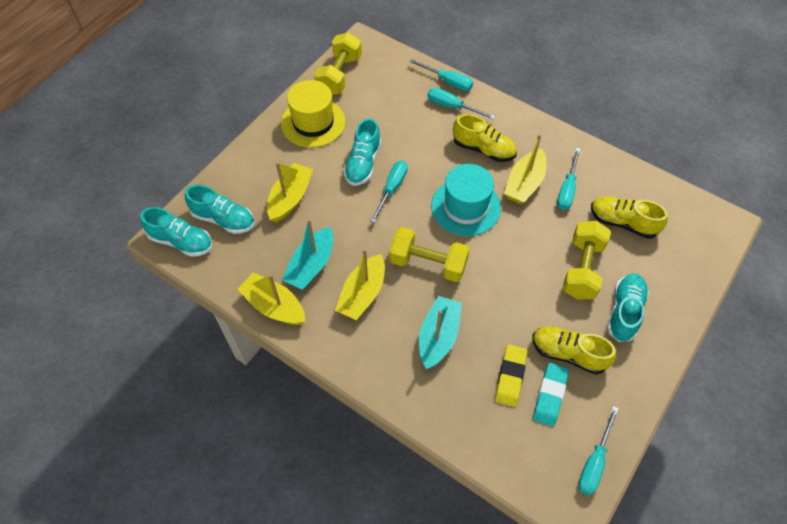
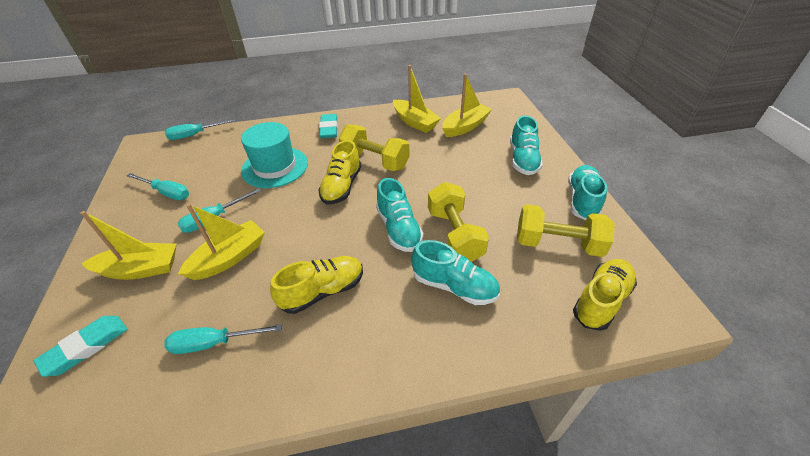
turquoise boat: [282,219,333,290] [419,296,462,369] = 2 -> none = 0
turquoise eraser: [533,363,569,426] = 1 -> [33,316,127,377] [319,114,338,139] = 2
turquoise screwdriver: [370,161,408,223] [409,59,473,91] [427,88,495,119] [557,148,581,210] [578,406,619,495] = 5 -> [126,173,189,200] [164,324,282,354] [165,119,236,140] [177,188,261,233] = 4
yellow eraser: [495,345,527,407] = 1 -> none = 0
yellow hat: [281,80,346,148] = 1 -> none = 0

